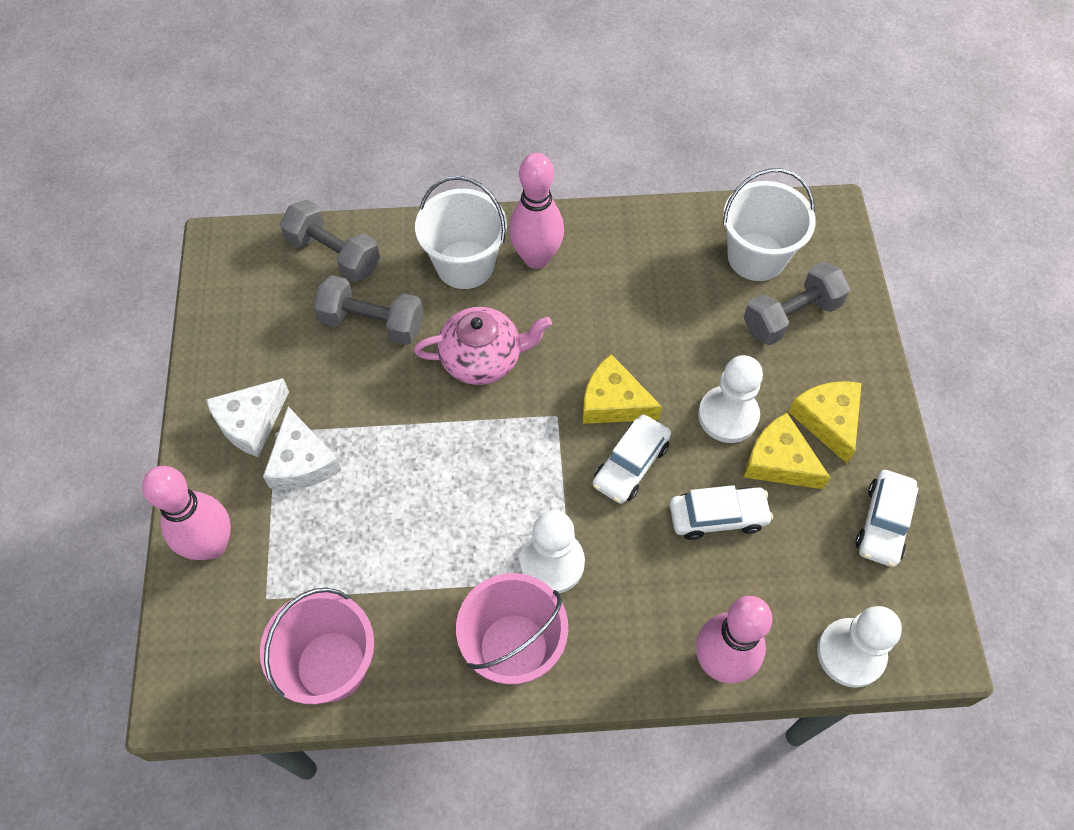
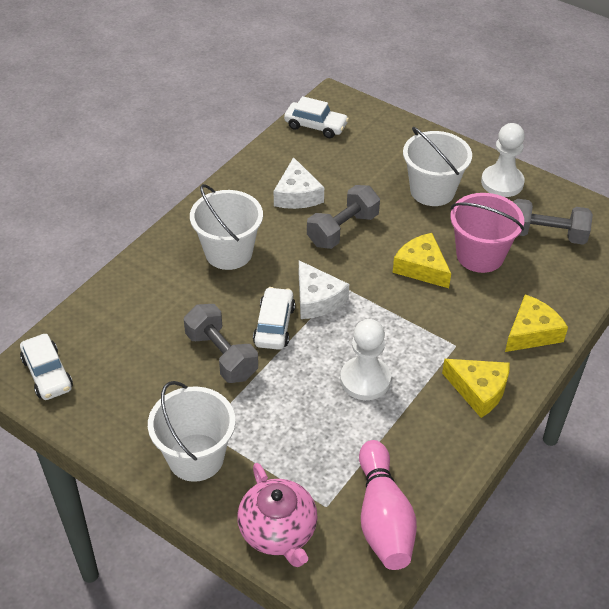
pink bowling pin: [142,466,231,560] [509,153,564,269] [696,596,773,683] = 3 -> [359,440,417,570] = 1
pink bucket: [260,588,374,704] [456,573,568,684] = 2 -> [450,193,524,273] = 1
white bucket: [415,176,507,289] [723,168,816,281] = 2 -> [148,381,235,482] [190,184,263,270] [403,127,472,206] = 3
white pawn: [520,510,585,593] [698,355,763,443] [817,606,902,688] = 3 -> [340,319,391,400] [481,123,525,197] = 2

